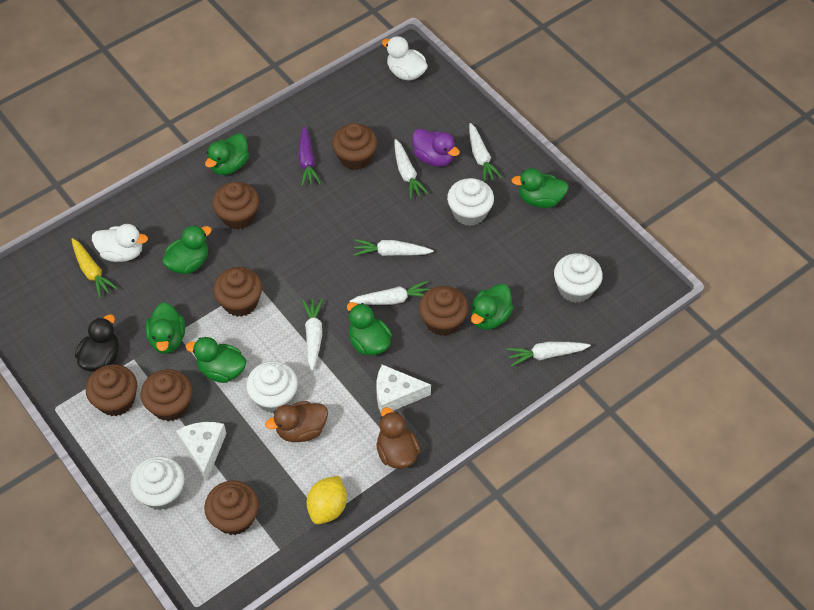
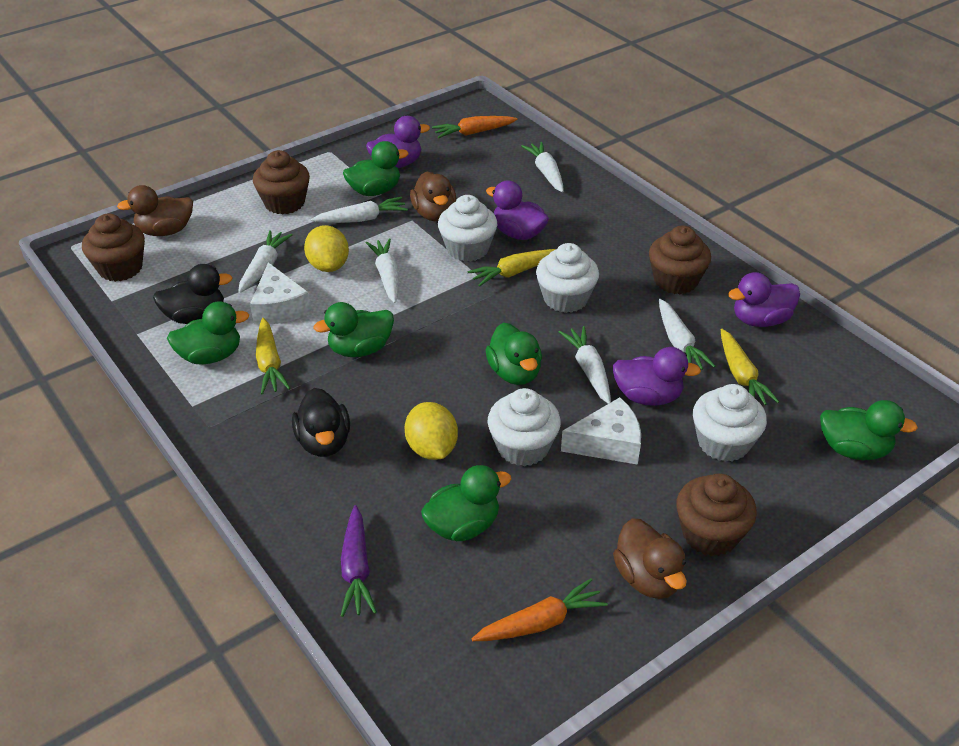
black duck: [75,314,119,372] = 1 -> [153,264,233,324] [292,388,350,457] = 2
brown cupcake: [86,364,137,416] [141,369,192,421] [204,481,259,535] [212,182,259,230] [213,267,262,317] [332,123,377,170] [419,286,468,336] = 7 -> [82,213,145,282] [253,150,310,215] [649,226,711,294] [676,473,757,556] = 4
brown duck: [265,401,328,442] [376,407,420,469] = 2 -> [117,185,193,236] [410,171,456,221] [613,518,687,599] = 3
green duck: [145,302,185,354] [162,225,212,274] [186,337,246,383] [205,133,249,175] [347,302,392,356] [471,284,514,330] [511,168,569,208] = 7 -> [167,301,249,365] [314,302,394,357] [343,141,408,196] [421,465,511,541] [486,323,542,385] [820,400,918,460] = 6
orange carrot: none = 0 -> [432,116,518,138] [472,578,608,641] = 2
purple duck: [412,129,460,167] = 1 -> [366,116,430,168] [486,180,549,240] [613,347,701,406] [728,272,800,327] = 4
white duck: [92,224,148,262] [382,36,428,81] = 2 -> none = 0
yellow carrot: [71,238,118,298] = 1 -> [256,318,290,394] [467,249,556,287] [721,329,779,405] = 3
yellow lemon: [307,476,347,524] = 1 -> [304,225,349,272] [405,402,458,460] = 2

